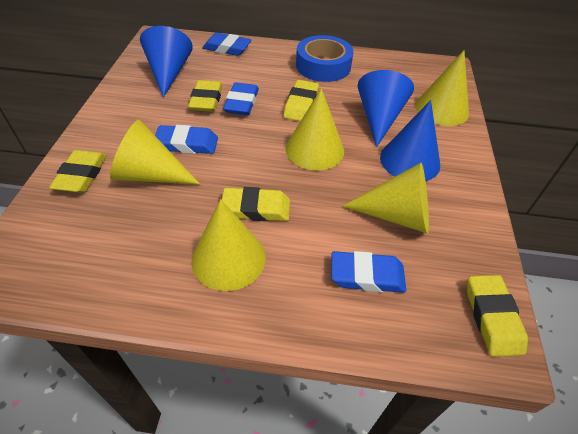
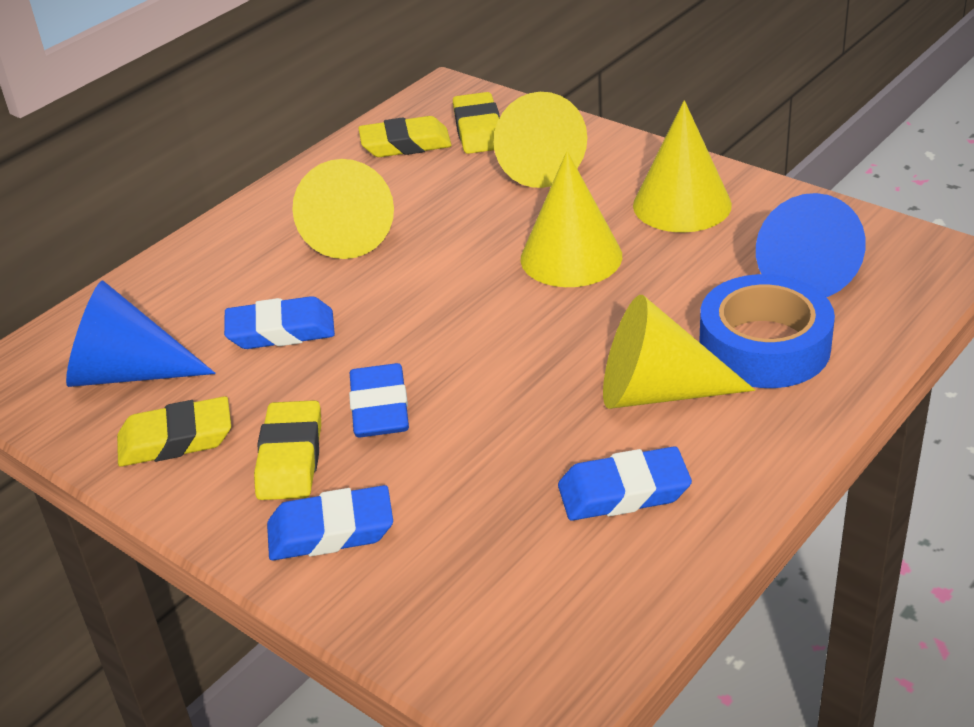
blue cone: [140,26,193,97] [358,70,414,147] [380,100,440,181] = 3 -> [66,281,216,387] [756,193,866,297] = 2
yellow eraser: [49,150,107,193] [188,80,223,112] [222,187,290,221] [283,80,319,121] [467,275,528,357] = 5 -> [117,396,231,467] [254,400,321,500] [358,116,452,157] [453,92,500,154] = 4

